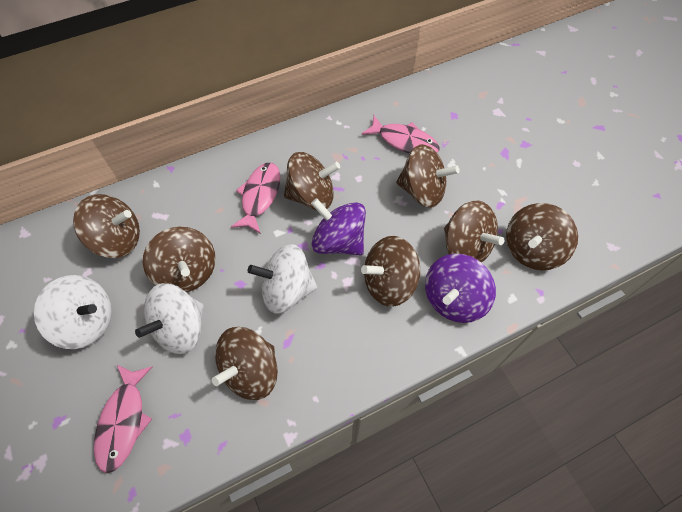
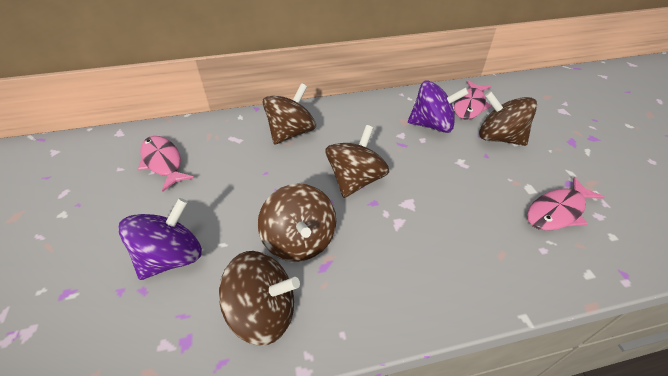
brown spinning top: [73,194,140,258] [143,227,216,292] [212,327,278,400] [284,152,340,210] [361,236,420,307] [396,144,459,208] [444,201,504,263] [506,203,578,270] = 8 -> [219,251,300,346] [258,184,336,262] [263,83,316,145] [326,125,390,198] [479,91,537,146] = 5
white spinning top: [34,275,112,349] [135,283,204,354] [248,244,317,314] = 3 -> none = 0

